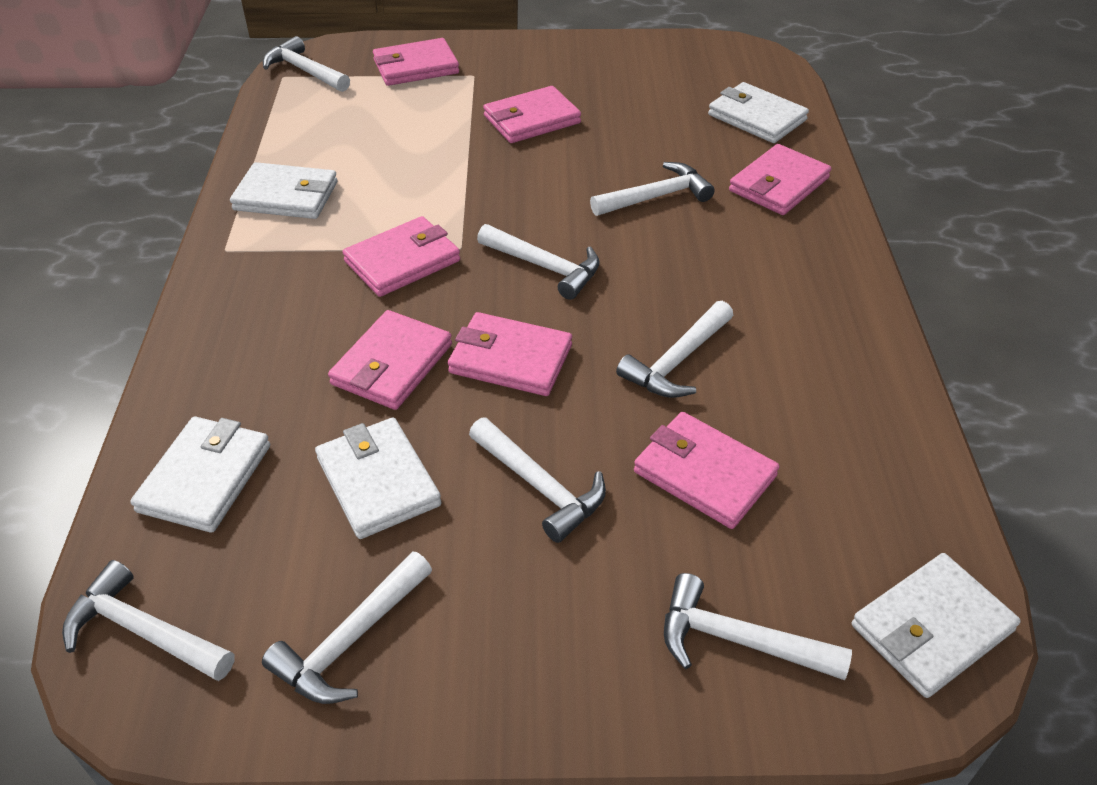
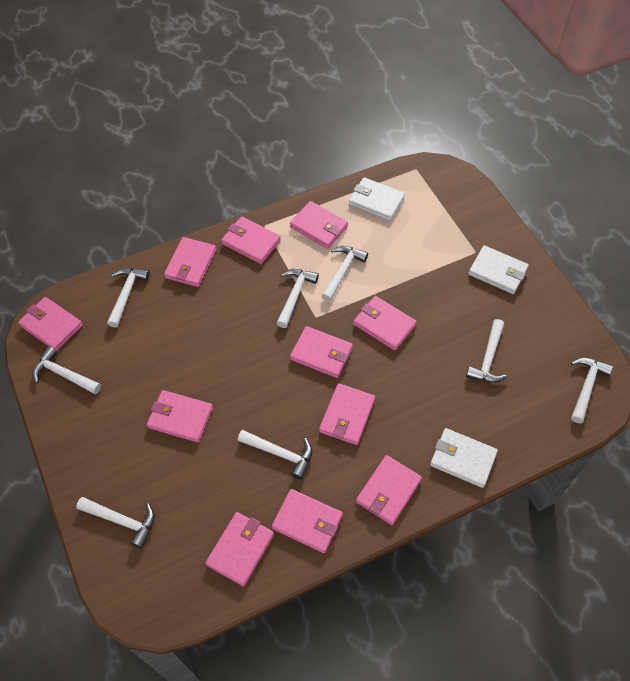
pink wallet: [328,310,452,410] [343,216,460,297] [373,38,459,86] [448,312,572,396] [483,86,581,143] [634,412,779,529] [729,144,831,215] = 7 -> [18,297,83,351] [147,390,213,443] [164,237,216,287] [205,512,274,587] [221,216,281,264] [272,489,343,553] [290,201,348,249] [290,326,353,378] [319,383,375,445] [353,296,417,351] [356,455,422,525] = 11
white wallet: [130,417,270,533] [230,162,337,219] [315,417,441,539] [708,82,809,143] [852,553,1021,698] = 5 -> [349,177,405,221] [430,428,498,488] [468,245,529,294] = 3

